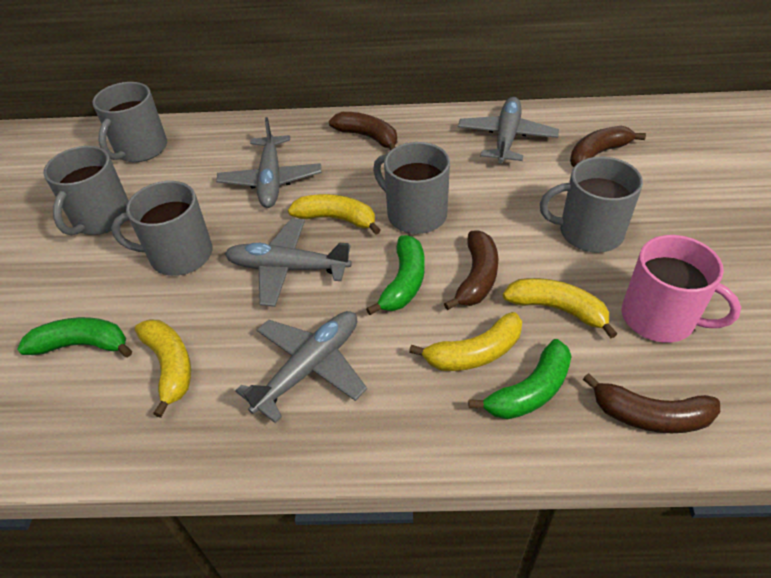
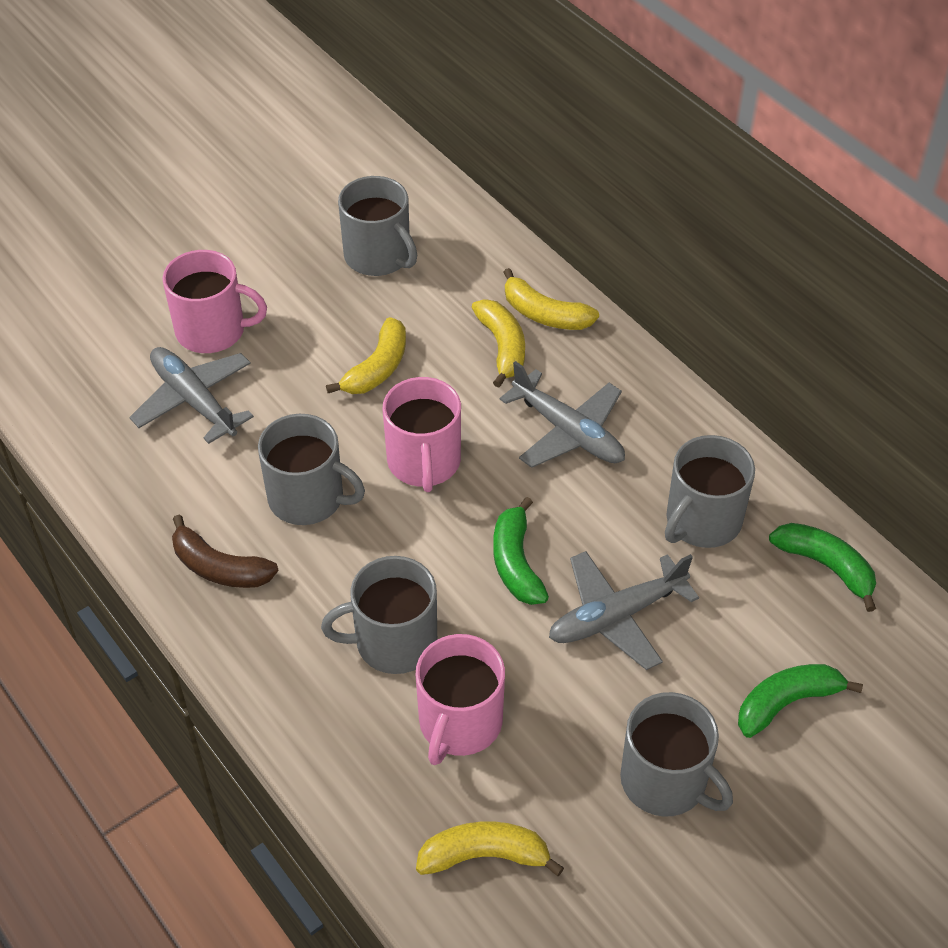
brown banana: [329,112,397,151] [444,230,498,310] [570,126,646,167] [583,373,720,433] = 4 -> [172,515,279,588] = 1
grey plane: [216,117,321,208] [225,218,352,307] [235,311,367,423] [458,97,559,163] = 4 -> [129,347,254,444] [500,361,625,468] [549,551,699,670] = 3
pink mug: [622,235,741,343] = 1 -> [162,250,267,353] [383,377,461,492] [416,634,505,765] = 3

